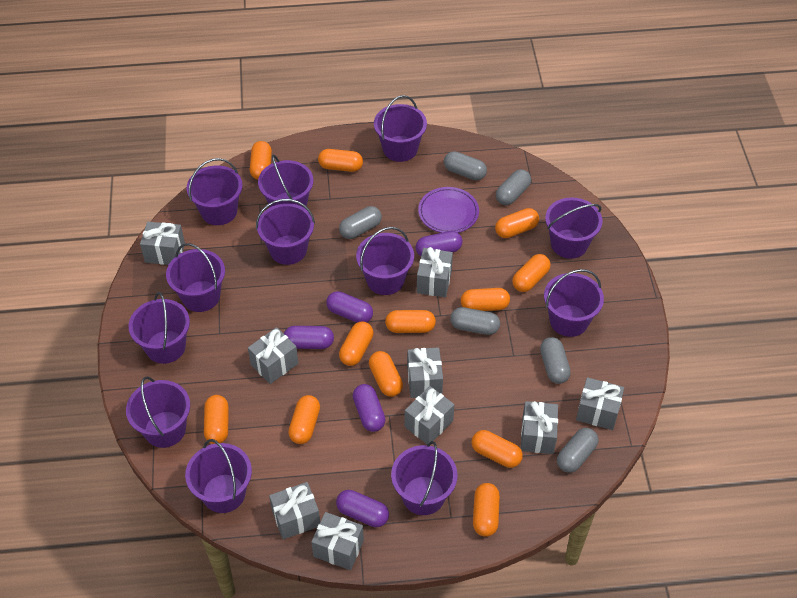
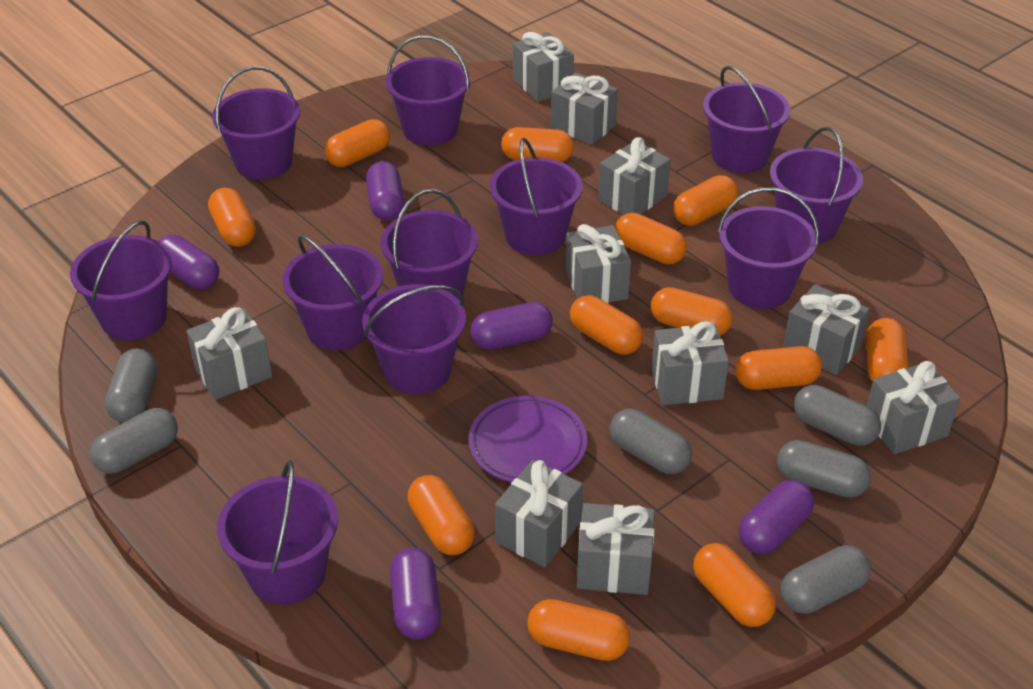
grey gift: [140,222,185,265] [248,327,298,384] [269,482,320,539] [311,512,364,570] [405,386,454,445] [407,347,443,398] [417,247,453,298] [521,401,558,454] [576,377,624,430] = 9 -> [187,307,272,400] [495,460,583,567] [513,32,574,102] [551,73,618,145] [565,224,631,303] [576,503,655,595] [598,137,670,215] [651,321,729,405] [783,284,870,375] [867,361,960,454] = 10
purple bucket: [126,376,190,448] [129,292,190,364] [166,243,225,312] [185,439,252,513] [187,158,242,225] [256,199,315,265] [258,155,313,208] [356,227,414,295] [374,95,427,162] [391,441,457,515] [544,269,604,337] [545,197,602,259] = 12 -> [70,220,172,340] [212,66,300,180] [217,460,338,605] [282,235,383,350] [362,284,466,394] [381,189,478,301] [386,35,470,145] [490,138,583,255] [703,66,790,173] [718,187,819,309] [770,127,863,244] = 11

